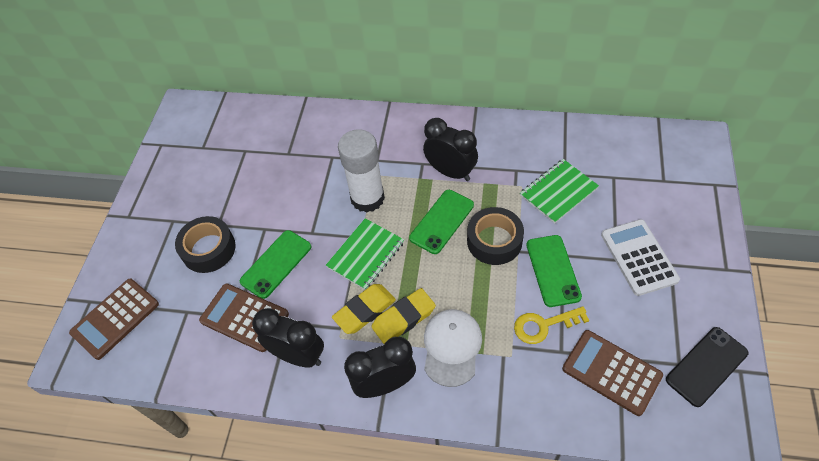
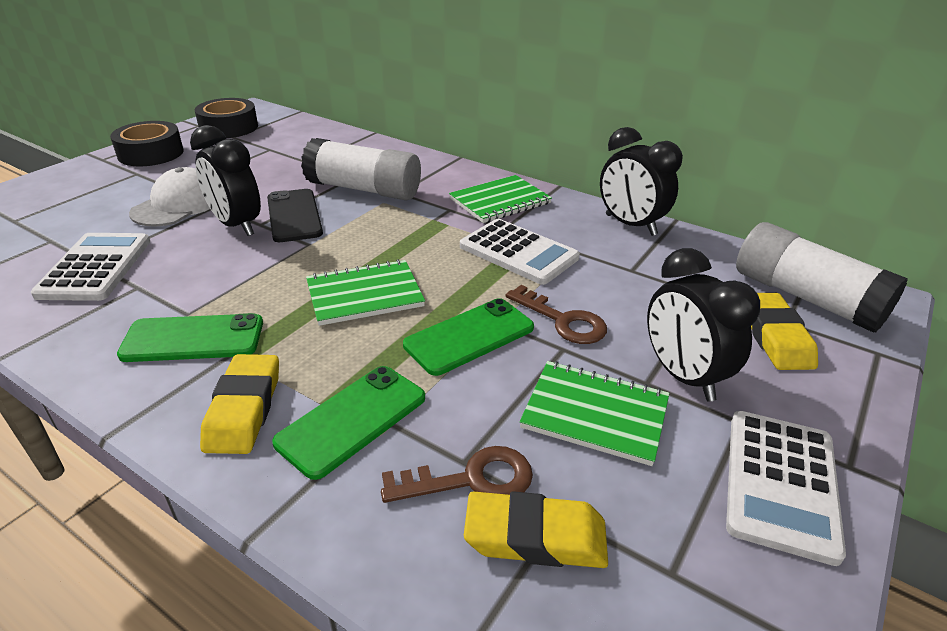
brown calculator: [69,279,159,360] [199,283,289,352] [562,330,663,416] = 3 -> none = 0
brown key: none = 0 -> [381,446,533,503] [506,285,607,344] = 2
green notebook: [326,218,404,290] [520,159,599,224] = 2 -> [306,259,425,326] [449,175,552,223] [520,361,670,466] = 3
white calculator: [601,219,680,296] = 1 -> [31,233,150,301] [460,219,580,285] [726,411,846,566] = 3
white glue stick: [338,129,385,213] = 1 -> [301,138,421,201] [736,222,908,333] = 2
yellow eraser: [332,284,396,334] [371,288,436,344] = 2 -> [200,354,279,454] [464,491,608,568] [751,293,818,370] = 3
yellow key: [514,306,589,344] = 1 -> none = 0

